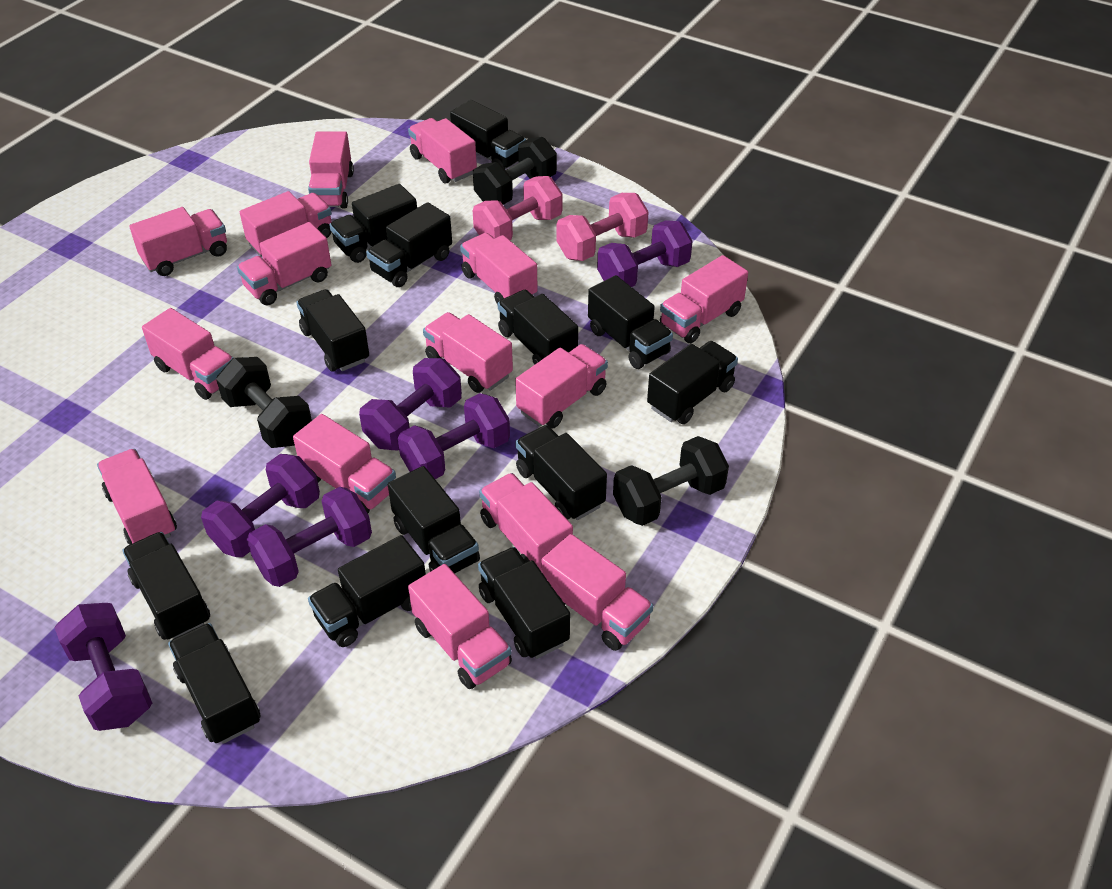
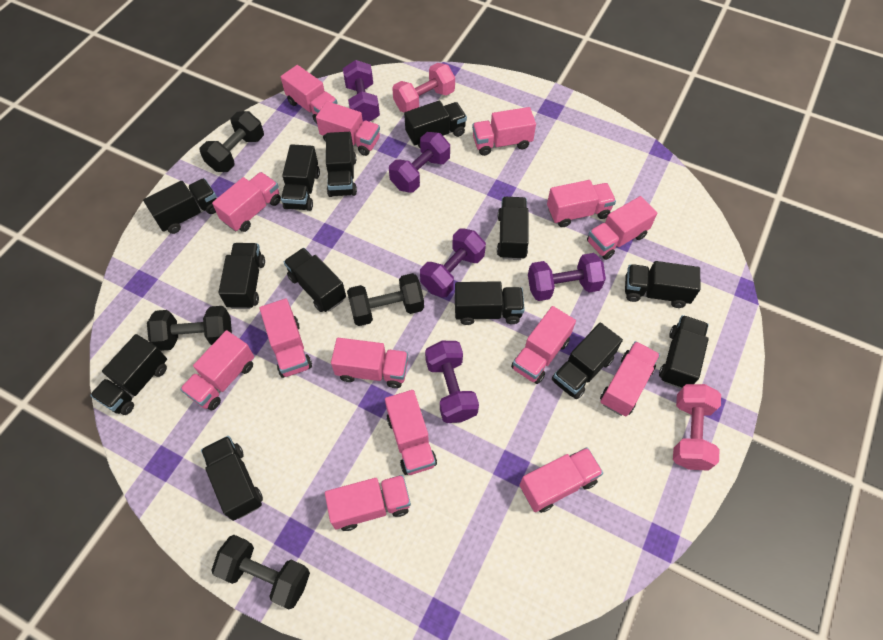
black dumbbell: [216,357,312,448] [473,137,557,205] [613,436,729,526] = 3 -> [147,306,232,351] [200,111,264,172] [211,535,310,609] [347,273,424,326] = 4
pink truck: [97,449,177,545] [129,207,227,276] [142,308,234,400] [237,222,331,305] [240,191,332,257] [293,414,396,513] [308,131,354,209] [408,118,477,183] [408,564,512,689] [423,312,513,393] [460,233,538,305] [479,473,573,572] [515,344,608,428] [542,534,653,651] [660,255,748,343] = 15 -> [180,330,254,410] [212,172,281,232] [260,299,312,378] [281,65,338,124] [316,101,380,156] [325,475,411,531] [331,338,408,388] [385,390,437,475] [472,107,536,156] [511,306,576,384] [520,447,603,513] [547,180,616,227] [587,196,657,260] [600,341,660,417] = 14
purple dumbbell: [54,603,152,731] [201,454,320,557] [247,487,372,587] [359,358,462,450] [398,393,510,479] [597,220,693,287] = 6 -> [343,60,380,122] [389,132,450,193] [420,228,486,297] [425,341,479,423] [528,253,606,301] = 5

